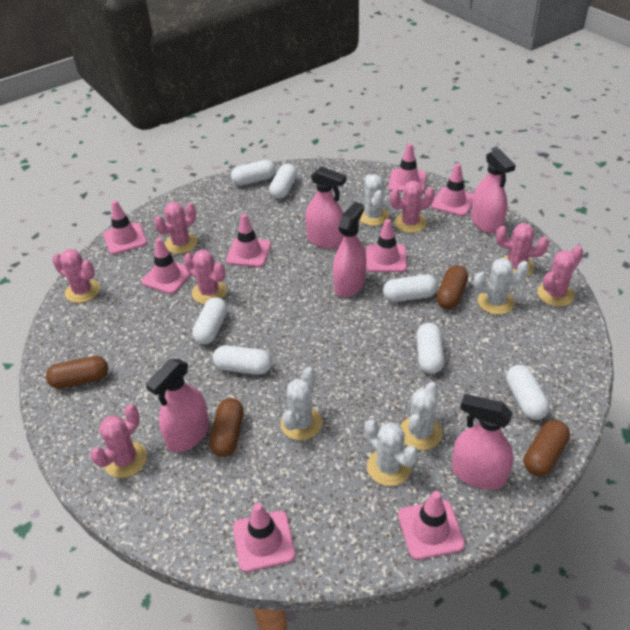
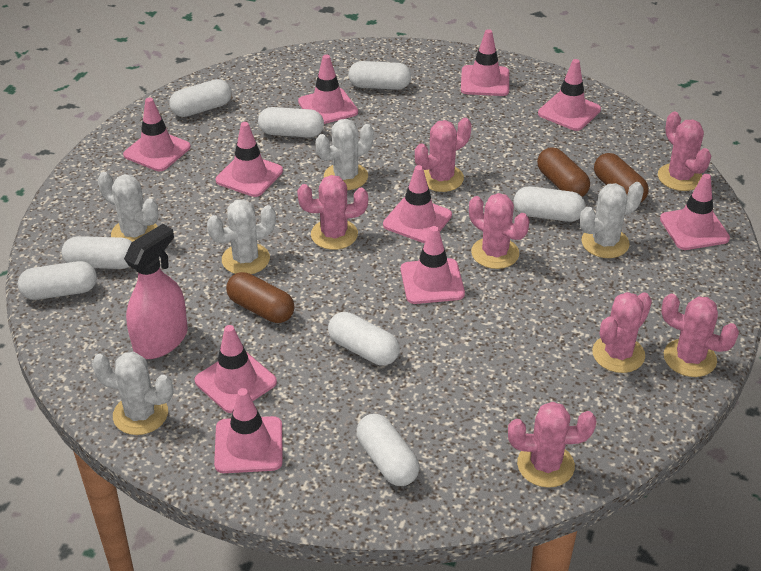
brown capsule: [46,356,108,389] [209,398,244,457] [436,265,468,309] [524,420,570,476] = 4 -> [226,272,295,323] [537,147,590,197] [594,153,649,202] = 3
pink spray bottle: [146,359,209,453] [305,166,346,249] [333,202,367,297] [452,394,514,490] [471,149,516,234] = 5 -> [124,224,188,359] = 1
pink traffic cone: [103,200,147,255] [141,238,191,294] [226,214,271,267] [233,503,295,572] [366,219,407,272] [388,143,426,193] [398,491,465,560] [431,163,474,216] = 8 -> [123,97,191,171] [195,325,277,413] [214,388,283,473] [216,122,283,197] [298,55,358,124] [383,165,452,243] [401,226,465,304] [461,29,509,96] [538,59,601,131] [660,174,730,250] = 10
white capsule: [192,297,228,344] [213,345,272,375] [231,160,276,186] [269,164,297,199] [383,275,438,302] [416,323,444,374] [506,365,550,420] = 7 -> [18,261,97,300] [62,236,132,269] [169,79,231,117] [258,107,324,138] [328,312,400,366] [348,61,411,90] [356,414,419,486] [514,186,586,222] = 8

